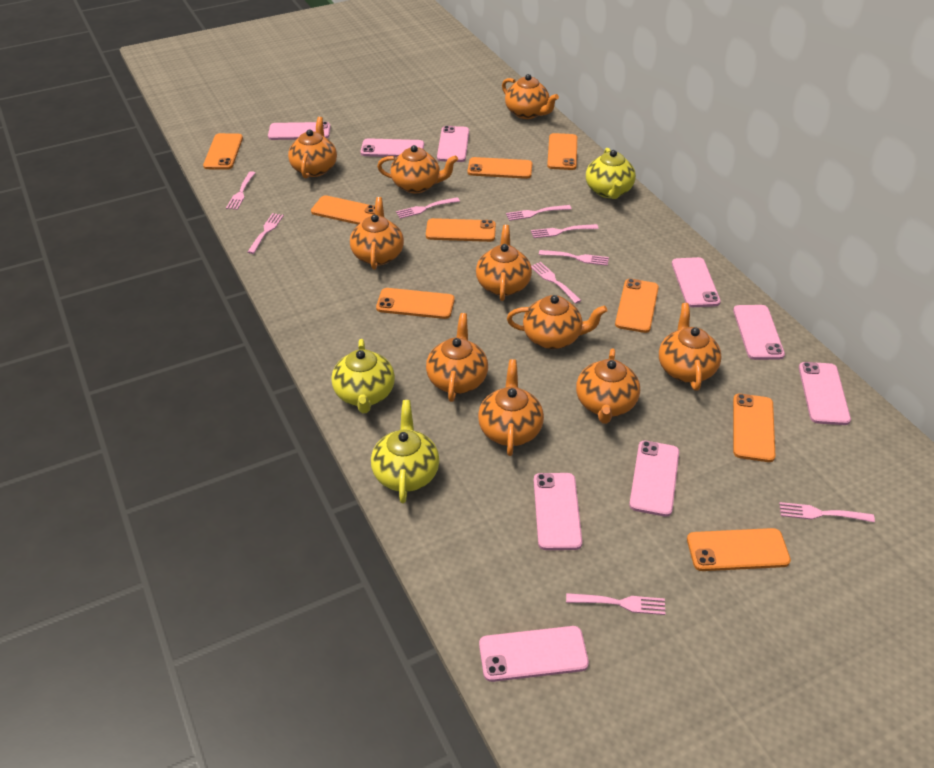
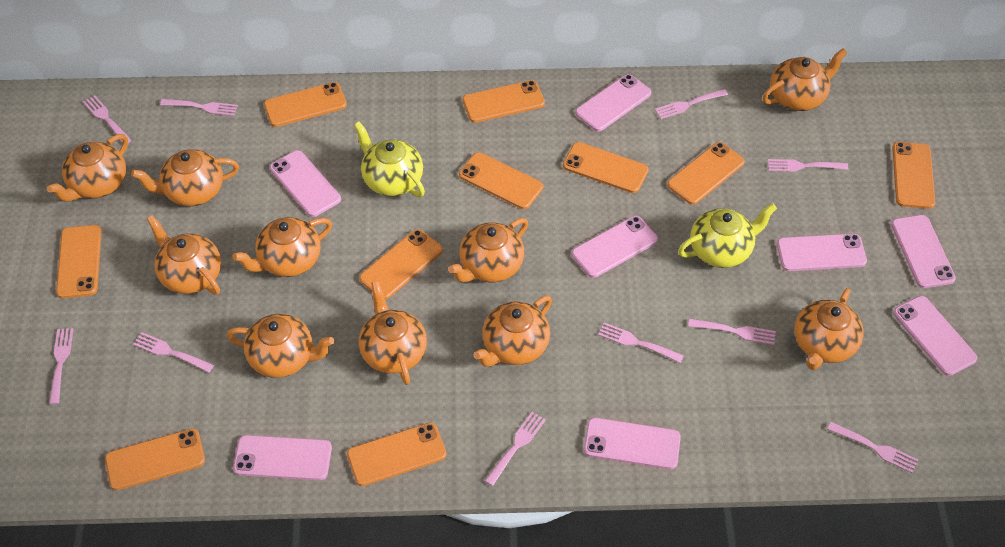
orange phone: [203,133,243,170] [311,195,375,225] [376,288,455,319] [426,218,496,242] [468,157,532,179] [547,133,577,170] [615,279,659,333] [687,528,791,571] [733,394,776,462] = 9 -> [56,225,102,298] [105,429,205,490] [264,82,347,127] [347,422,447,486] [359,229,443,299] [459,152,543,209] [463,80,545,123] [563,142,649,193] [667,142,745,205] [892,142,935,209] = 10
pink fork: [226,171,255,210] [248,213,284,254] [396,197,460,219] [506,205,572,221] [531,224,599,238] [531,262,582,304] [539,250,609,266] [566,593,666,615] [779,502,875,522] = 9 -> [49,328,73,404] [83,95,132,143] [133,332,214,373] [160,99,238,116] [485,412,546,486] [598,322,684,363] [655,89,728,119] [688,319,776,345] [768,159,848,172] [827,422,918,473] = 10
pink phone: [268,122,331,140] [360,138,424,157] [437,126,469,162] [479,626,589,682] [534,473,582,550] [629,441,679,517] [672,257,721,307] [733,305,785,360] [799,362,851,425] = 9 -> [233,435,332,480] [270,150,341,217] [572,216,658,278] [575,74,651,132] [584,418,681,469] [777,234,867,271] [891,215,956,288] [893,296,978,376] = 8
yellow teapot: [331,339,395,413] [371,400,439,503] [586,148,636,199] = 3 -> [354,122,425,197] [678,203,777,268] = 2

